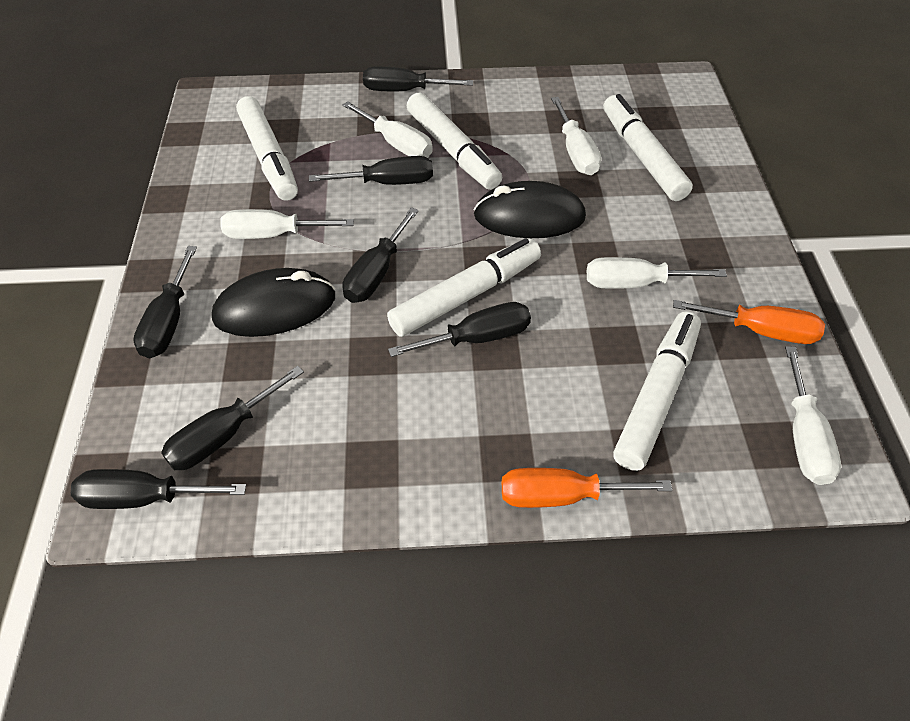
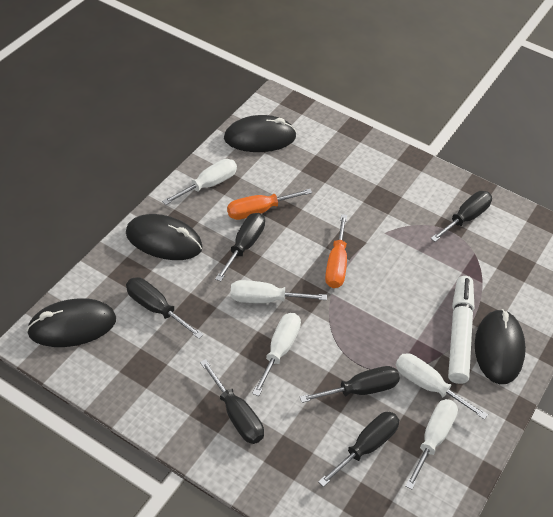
black mouse: [212,268,335,337] [473,181,586,238] = 2 -> [26,298,116,347] [126,214,203,260] [224,115,297,152] [475,309,526,384] = 4
black screwdriver: [71,469,246,509] [133,246,197,358] [161,366,304,470] [309,156,433,185] [342,207,419,303] [363,66,473,91] [388,302,531,357] = 7 -> [126,277,204,339] [200,359,264,444] [215,213,265,282] [300,366,400,403] [318,412,399,487] [431,191,492,242] = 6
white marker: [236,96,298,201] [387,238,541,337] [407,93,502,190] [603,94,693,201] [613,311,701,471] = 5 -> [448,276,474,384] = 1

